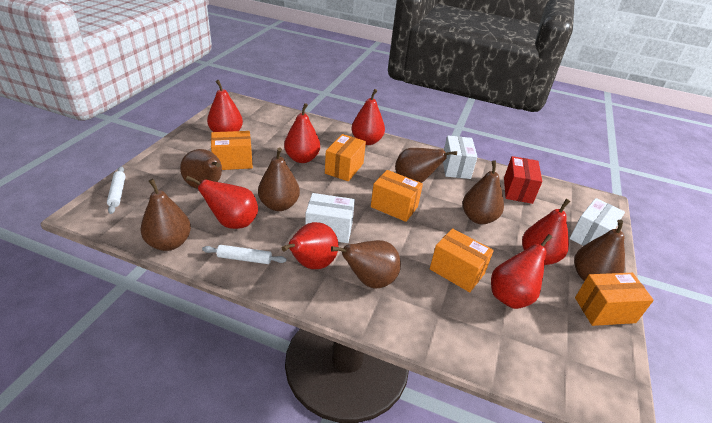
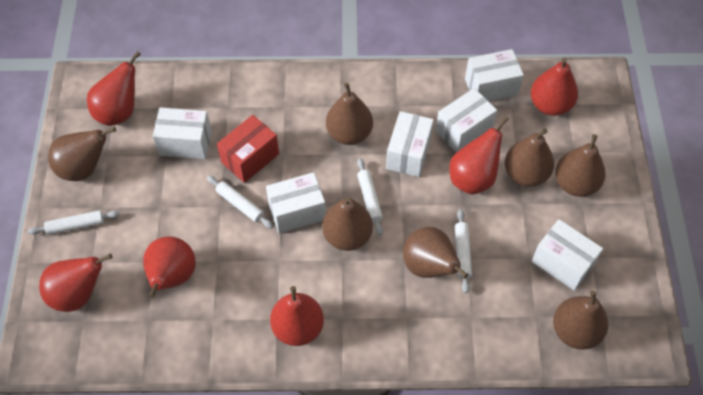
orange box: [211,131,253,170] [325,134,366,181] [371,170,423,222] [430,228,494,292] [575,273,654,326] = 5 -> none = 0
red pear: [186,176,258,229] [207,80,243,132] [282,222,339,269] [284,103,320,163] [352,89,385,145] [491,234,552,309] [522,199,570,265] = 7 -> [39,253,112,312] [87,51,141,126] [143,236,196,298] [270,286,324,346] [449,116,508,194] [531,58,578,116] = 6
white box: [305,193,355,243] [443,136,477,179] [570,198,625,246] = 3 -> [153,107,212,159] [266,172,326,234] [386,111,434,177] [436,88,497,153] [465,49,524,102] [532,219,603,291] = 6
white rolling pin: [107,166,126,214] [202,245,286,264] = 2 -> [28,210,120,235] [207,176,274,229] [357,158,383,235] [455,209,472,293] = 4

